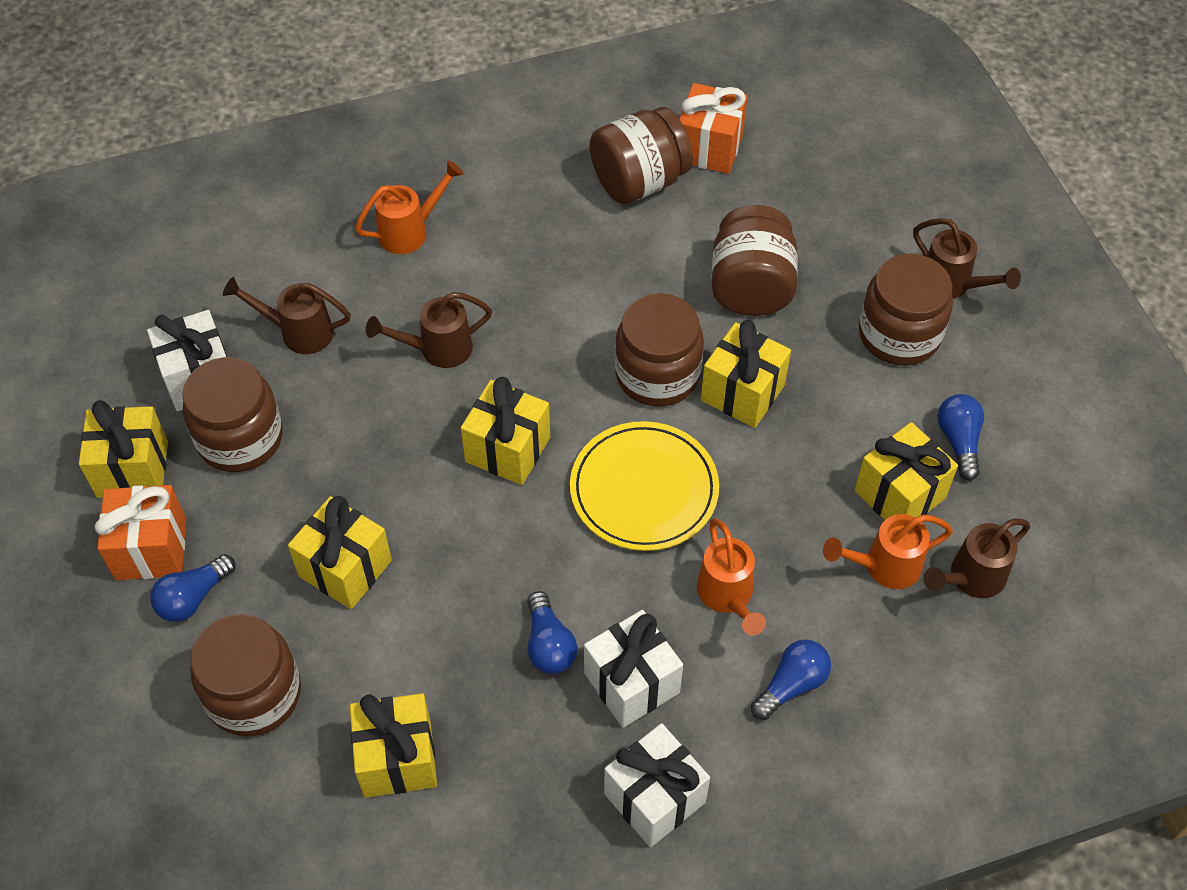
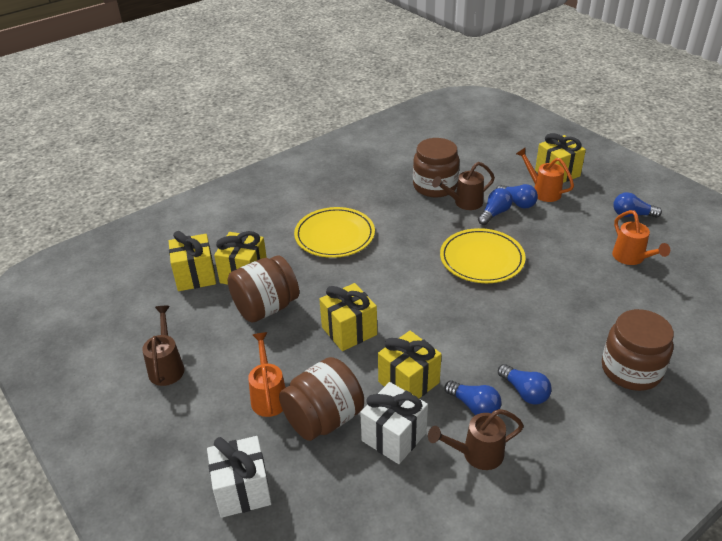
blue light bulb: [150,554,235,622] [527,591,577,674] [751,640,831,720] [937,394,984,481] = 4 -> [445,380,502,415] [478,188,513,225] [496,184,538,209] [498,364,551,405] [613,192,662,218] = 5
brown jar: [182,357,283,472] [190,614,301,737] [590,107,693,204] [615,293,704,406] [712,205,798,316] [859,254,953,365] = 6 -> [228,255,299,322] [279,357,364,441] [413,138,460,198] [602,309,674,391] = 4
brown watering can: [223,277,351,354] [366,292,492,368] [913,218,1021,299] [923,518,1030,598] = 4 -> [142,306,184,386] [428,409,524,470] [432,162,495,210] = 3
orange gift: [94,485,186,580] [679,83,748,174] = 2 -> none = 0
white gift: [147,310,227,411] [584,610,683,728] [604,723,710,847] = 3 -> [207,436,272,518] [360,382,428,464] = 2
yellow gift: [79,400,168,498] [288,496,392,609] [350,693,437,798] [461,377,550,485] [701,320,791,428] [855,422,958,520] = 6 -> [169,231,216,291] [214,231,267,285] [319,283,377,351] [378,331,442,398] [535,133,586,183] = 5
yellow plate: [570,421,719,551] = 1 -> [294,207,375,258] [440,228,526,283] = 2

